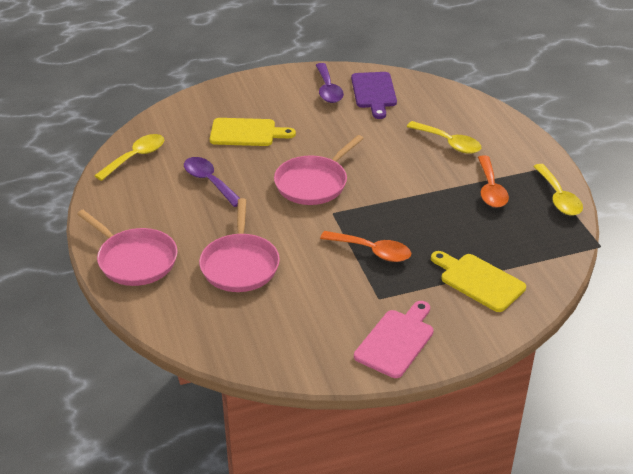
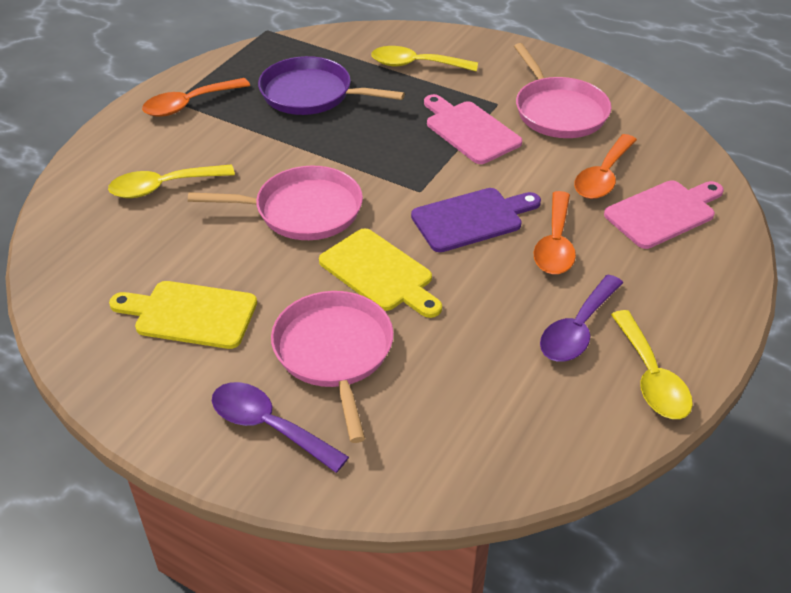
orange spoon: [320,231,411,262] [478,155,509,208] = 2 -> [142,78,250,117] [534,191,576,274] [574,134,637,199] = 3
pink cutting board: [354,301,434,378] = 1 -> [424,94,522,164] [604,180,724,249] = 2
purple pan: none = 0 -> [258,56,405,115] = 1

